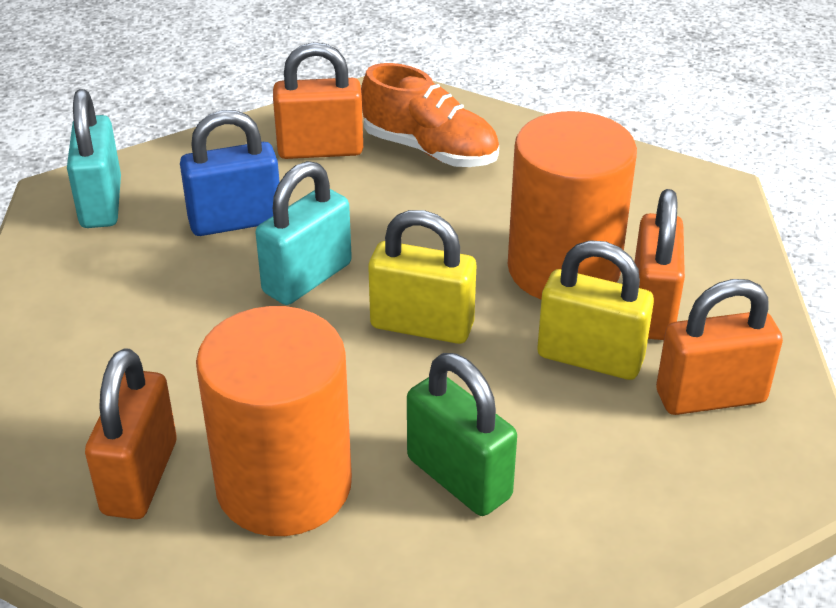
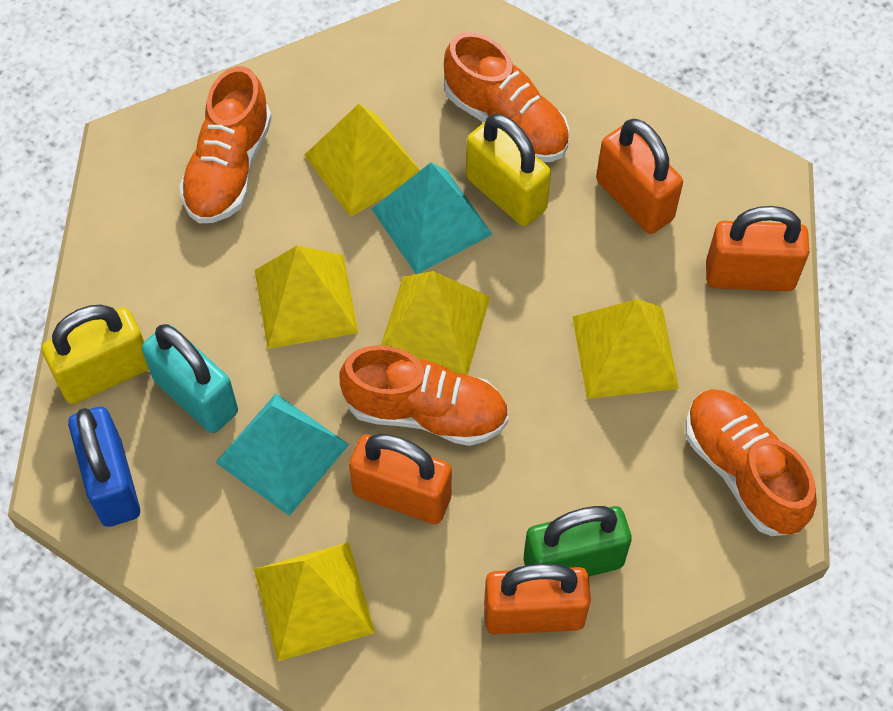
orange cylinder: [196,306,352,536] [508,111,637,299] = 2 -> none = 0
orange shoe: [361,63,499,167] = 1 -> [179,66,272,223] [340,345,509,446] [444,32,569,162] [686,389,817,536] = 4
turquoise padlock: [67,89,121,228] [255,161,352,305] = 2 -> [142,324,238,433] = 1
turquoise pyramid: none = 0 -> [215,393,349,516] [372,163,493,274] = 2
yellow pyramid: none = 0 -> [254,542,375,661] [255,246,359,349] [304,104,420,217] [381,271,490,375] [572,299,679,399] = 5

